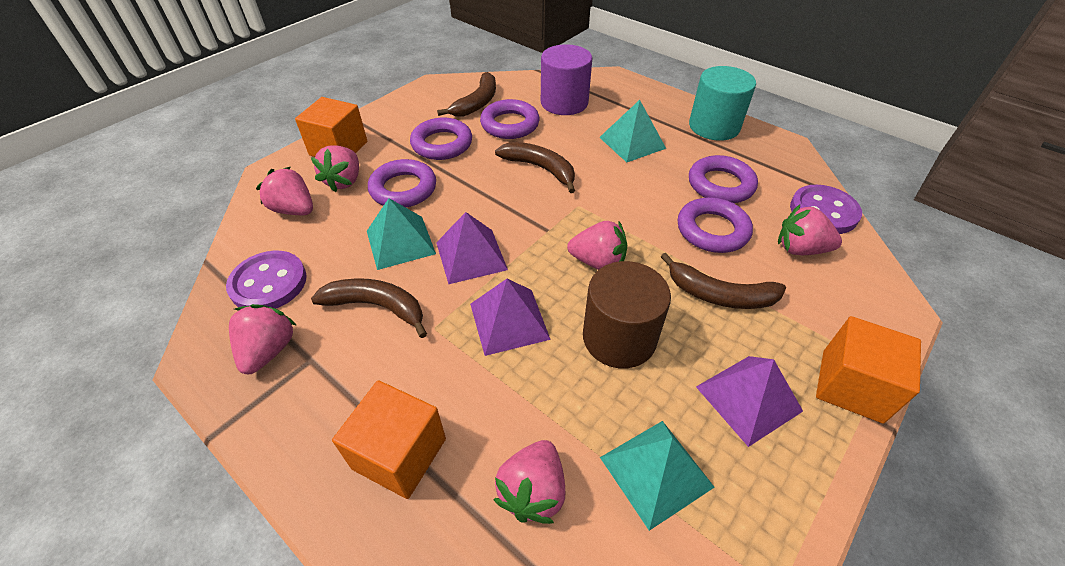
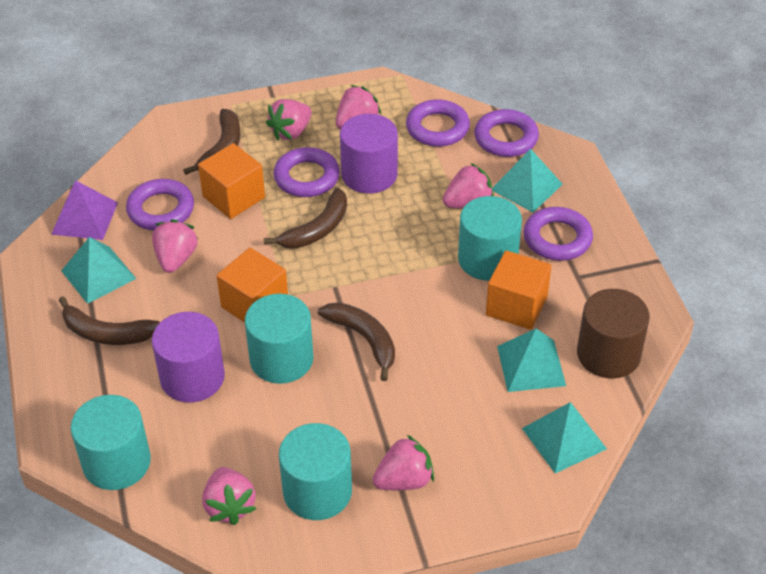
purple button: [226,251,307,309] [790,185,862,234] = 2 -> none = 0
purple cylinder: [541,44,592,115] = 1 -> [152,312,225,403] [340,114,398,194] = 2
purple pyramid: [436,212,508,284] [470,279,551,356] [696,356,803,447] = 3 -> [51,180,118,240] = 1
turquoise cylinder: [689,66,756,141] = 1 -> [71,395,151,490] [245,294,314,384] [279,423,352,520] [458,196,522,281] = 4
turquoise pyramid: [367,198,436,270] [599,100,666,163] [600,421,715,531] = 3 -> [61,237,136,304] [492,149,562,213] [497,329,566,392] [522,402,607,473] = 4

